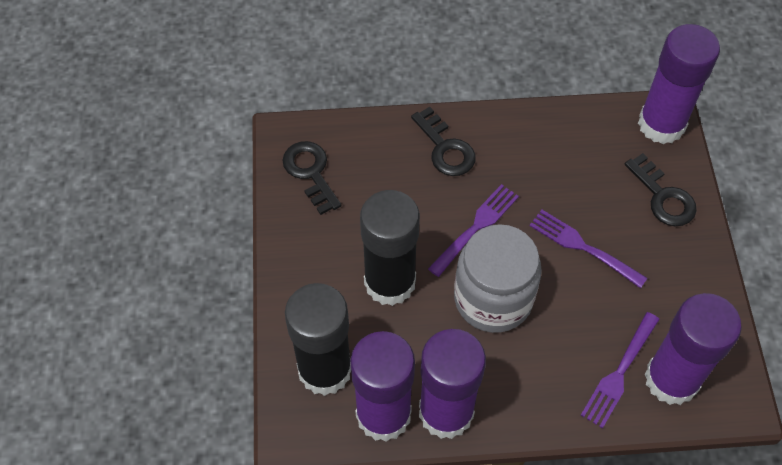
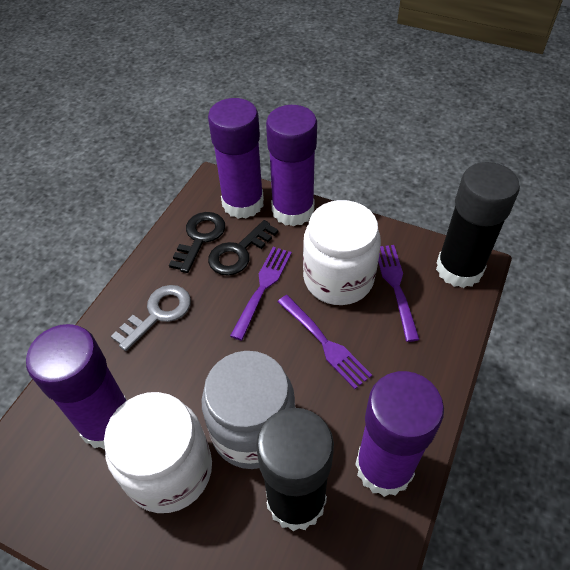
black key: [282,141,342,215] [411,107,476,176] [625,153,697,226] = 3 -> [169,212,225,273] [208,220,278,276] = 2
grey key: none = 0 -> [111,285,191,351] = 1
white jar: none = 0 -> [104,392,212,513] [303,200,381,305] = 2

